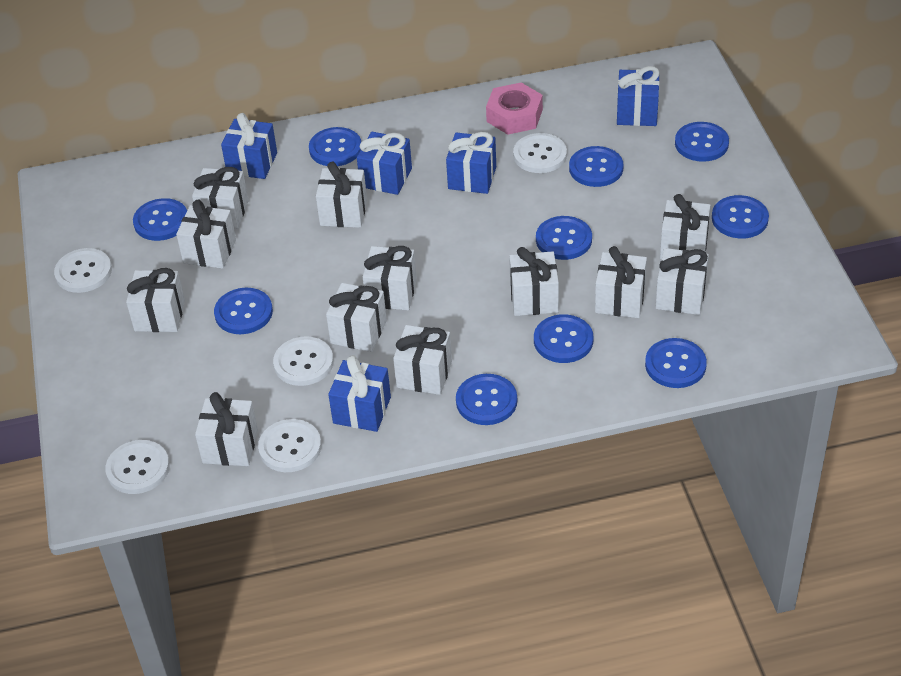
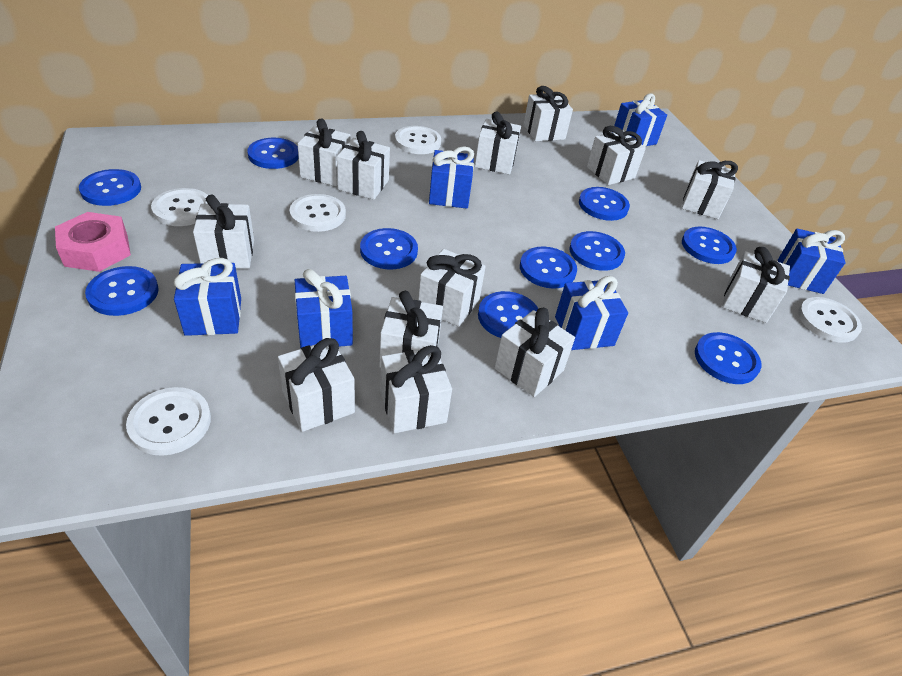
blue gift: [221,113,277,179] [328,355,391,432] [357,132,412,195] [446,132,496,194] [617,66,660,126] = 5 -> [174,258,241,336] [295,269,353,349] [429,146,474,209] [555,276,628,350] [612,94,667,147] [778,229,846,294] = 6
white gift: [126,268,185,332] [176,199,236,269] [192,167,248,229] [195,392,258,466] [316,162,367,228] [326,283,387,352] [363,246,417,310] [393,325,452,395] [509,247,559,316] [595,246,647,318] [655,248,709,315] [660,194,710,260] = 12 -> [193,195,254,268] [278,338,355,432] [298,118,351,186] [337,131,390,200] [379,291,443,368] [380,345,452,433] [418,249,486,327] [475,111,521,175] [494,308,575,397] [523,86,573,141] [587,126,646,185] [682,160,738,219] [722,247,790,323] = 13

